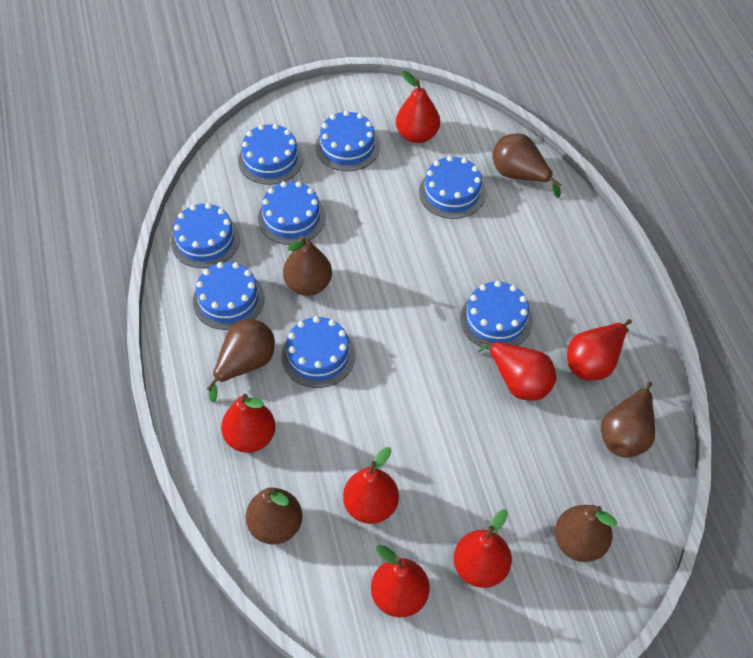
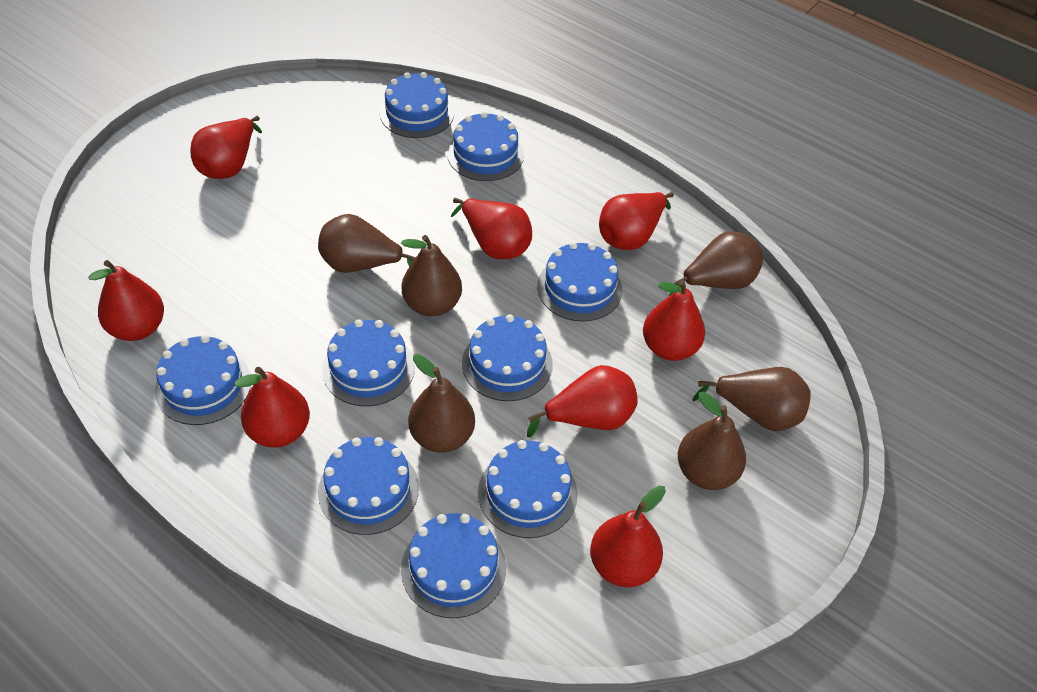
blue cake: [171,203,240,268] [193,262,264,330] [238,124,303,185] [258,181,326,245] [281,316,355,388] [315,111,380,171] [419,156,486,219] [460,281,533,350] = 8 -> [155,335,251,425] [318,437,419,535] [322,319,415,407] [380,72,454,138] [401,513,506,618] [447,112,524,181] [462,314,553,401] [478,440,577,538] [537,242,622,322] = 9
red pear: [221,394,275,453] [343,447,399,524] [371,545,429,618] [396,71,440,143] [454,510,512,588] [477,338,556,401] [567,319,632,380] = 7 -> [88,260,164,341] [190,116,262,179] [235,367,310,447] [451,198,532,259] [527,365,638,438] [590,486,666,587] [599,192,674,250] [643,280,705,361] = 8

